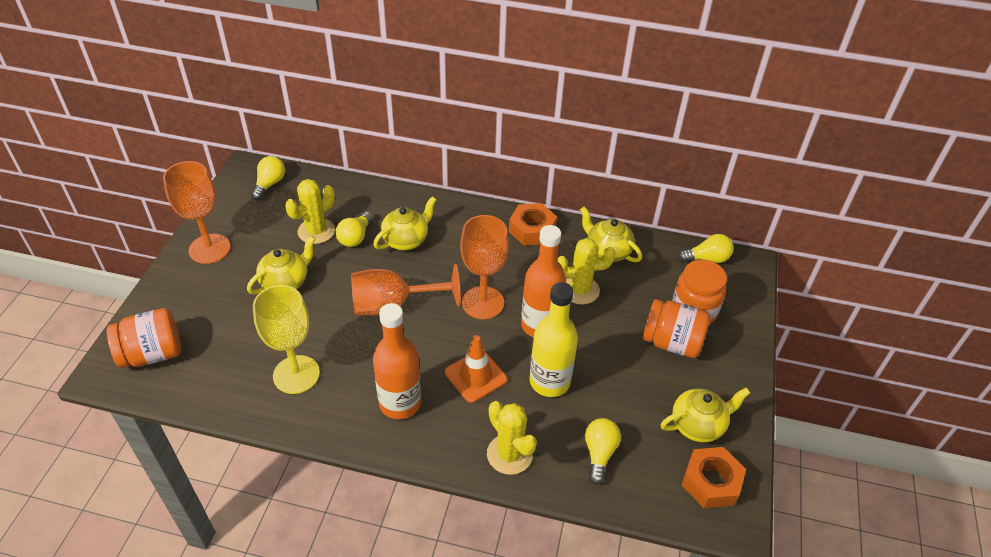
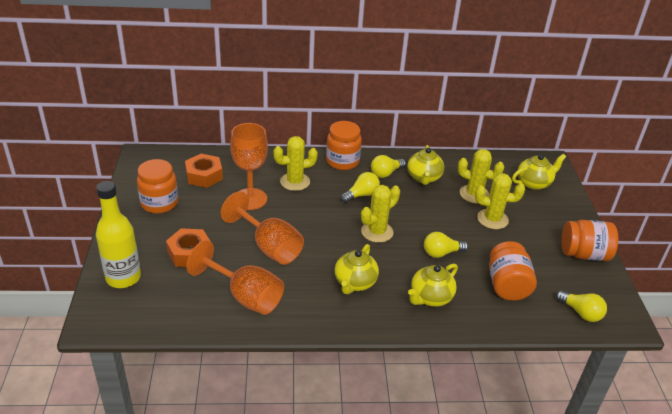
orange bottle: [373,303,422,419] [521,225,566,337] = 2 -> none = 0
orange jar: [107,308,181,368] [642,299,710,358] [672,260,727,324] = 3 -> [137,159,178,214] [326,121,362,170] [489,241,537,301] [561,220,618,261] = 4
orange traffic cone: [445,335,507,403] = 1 -> none = 0
yellow cactus: [285,179,335,244] [487,401,537,475] [558,238,616,305] = 3 -> [273,136,318,191] [361,185,400,243] [458,149,504,204] [475,173,525,229] = 4
yellow goblet: [253,285,320,394] = 1 -> none = 0

